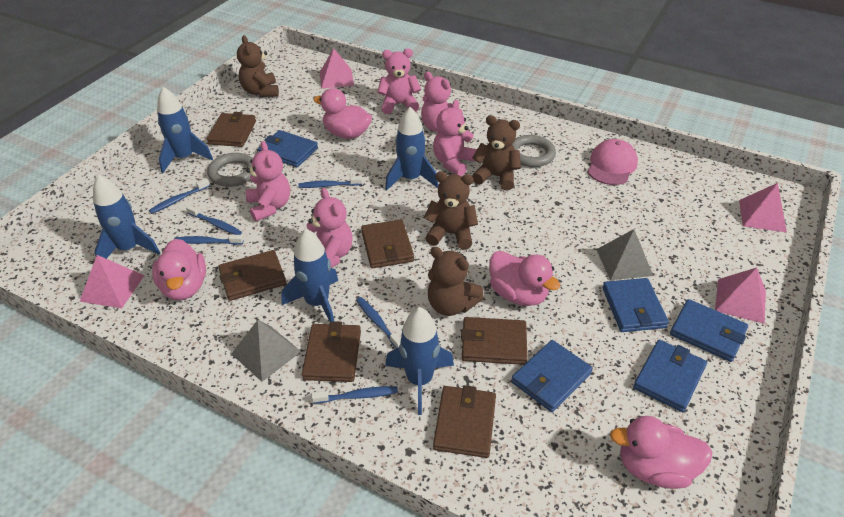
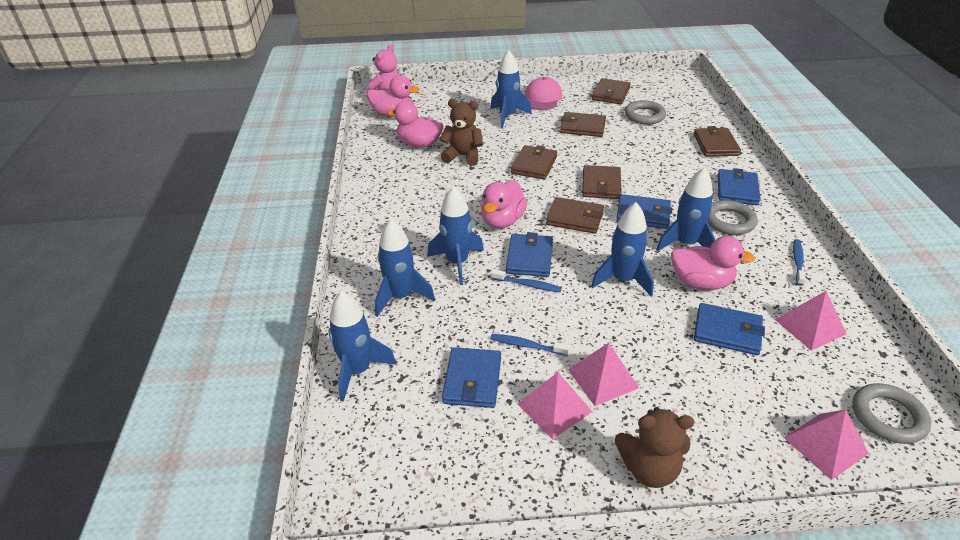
blue rocket: [93,175,160,259] [157,87,213,173] [282,229,338,321] [385,107,438,190] [385,307,454,415] = 5 -> [328,291,397,402] [375,219,435,317] [427,186,484,285] [491,50,532,129] [591,202,654,297] [656,168,716,251] = 6
blue toothbrush: [149,178,210,214] [174,235,243,245] [186,205,242,235] [298,176,362,188] [312,386,398,404] [356,297,401,348] = 6 -> [490,334,569,356] [491,269,562,292] [793,239,805,286] = 3
brown teddy bear: [237,35,279,97] [424,171,478,249] [428,247,484,316] [472,115,521,190] = 4 -> [440,99,483,166] [615,407,694,488] = 2
grey pyramid: [231,320,301,382] [596,229,653,280] = 2 -> none = 0
grey ring: [207,153,253,187] [512,135,556,167] = 2 -> [625,100,666,125] [708,200,758,235] [853,383,931,444] = 3
pink teddy bear: [246,141,290,222] [307,188,352,268] [377,49,421,114] [421,72,463,132] [433,100,477,176] = 5 -> [366,44,399,99] = 1

